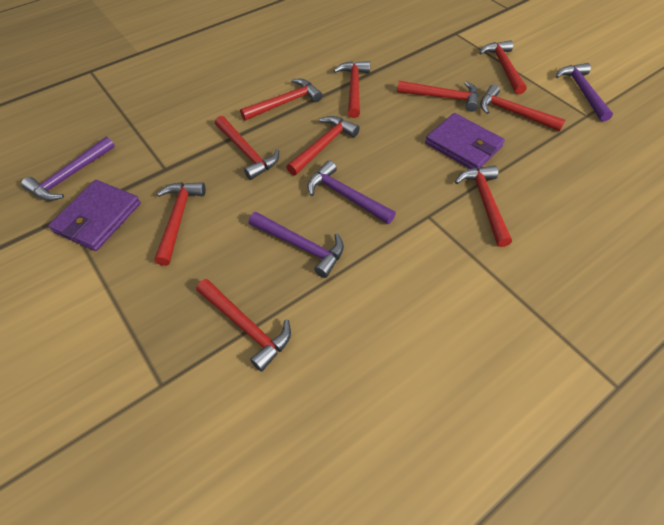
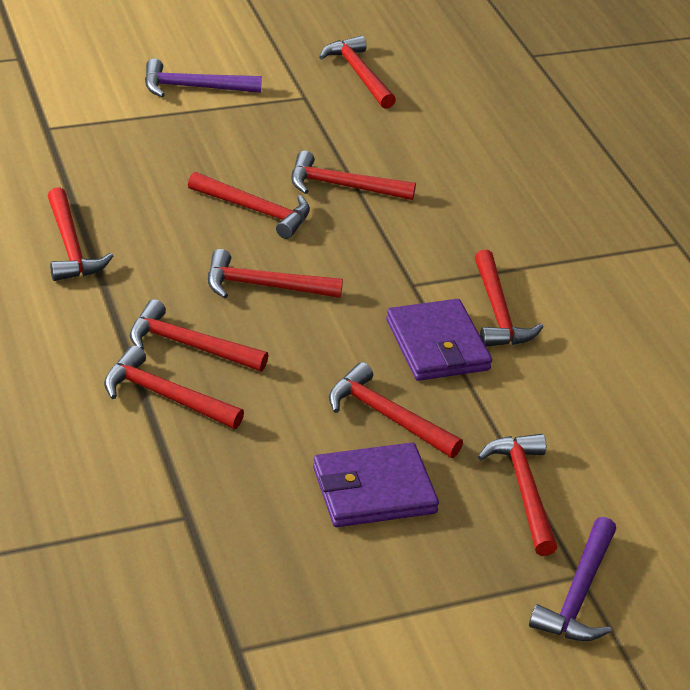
purple hammer: [21,136,115,201] [249,212,344,278] [308,160,396,224] [556,63,613,122] = 4 -> [145,59,262,97] [529,517,616,641] = 2

